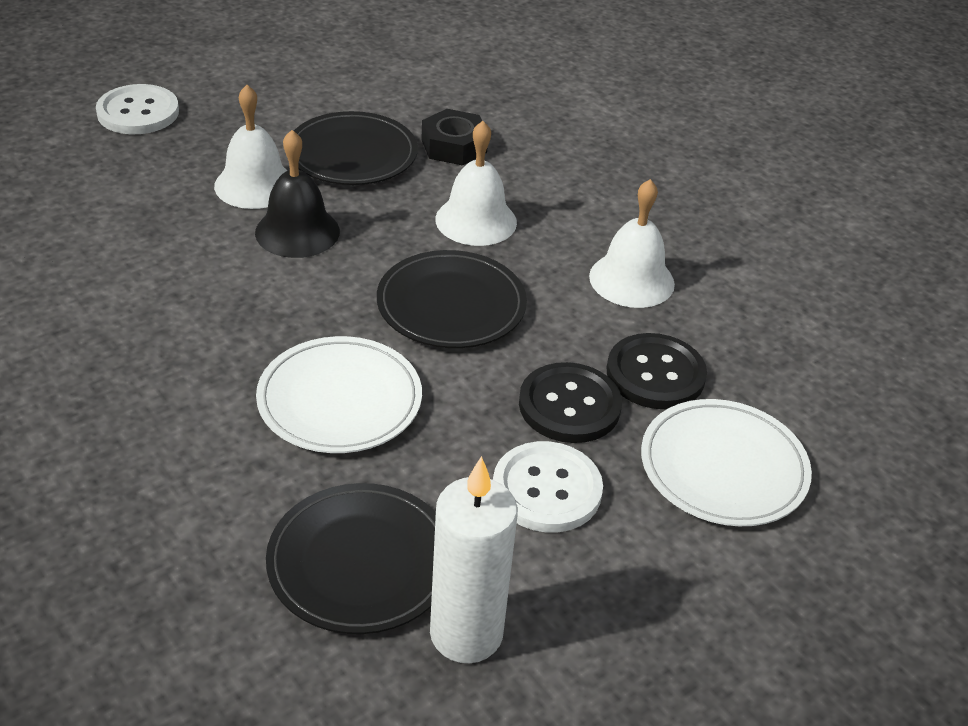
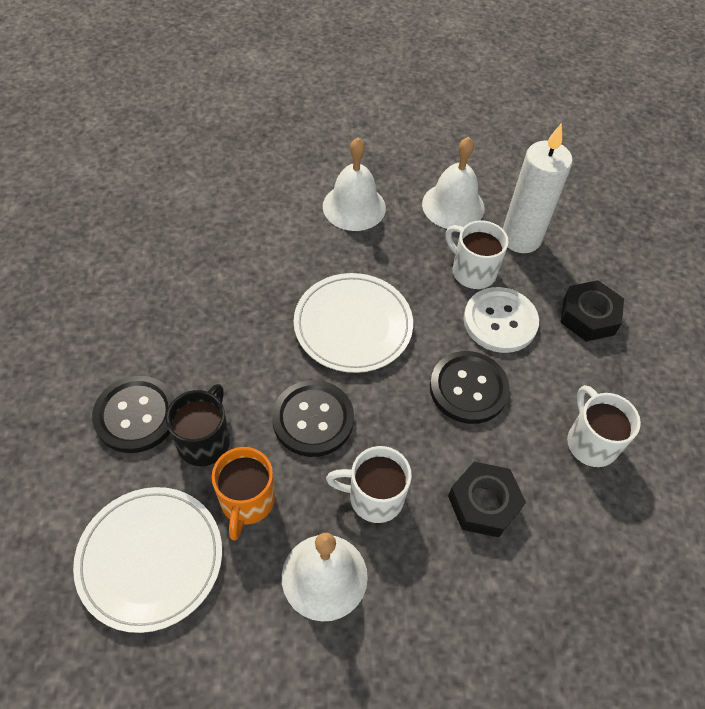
black bell: [255,130,340,258] = 1 -> none = 0
black button: [519,362,622,443] [606,333,707,409] = 2 -> [92,376,175,453] [272,380,354,457] [430,351,510,424] = 3
black mug: none = 0 -> [166,384,230,466] = 1
black nut: [421,109,487,166] = 1 -> [448,462,526,537] [560,280,624,342] = 2
black plate: [266,483,436,634] [294,111,418,185] [377,250,527,348] = 3 -> none = 0
orange mug: none = 0 -> [211,447,275,540] = 1
white button: [96,84,179,134] [493,441,603,533] = 2 -> [463,287,539,353] = 1
white mug: none = 0 -> [326,446,412,523] [445,220,509,289] [567,385,641,467] = 3

